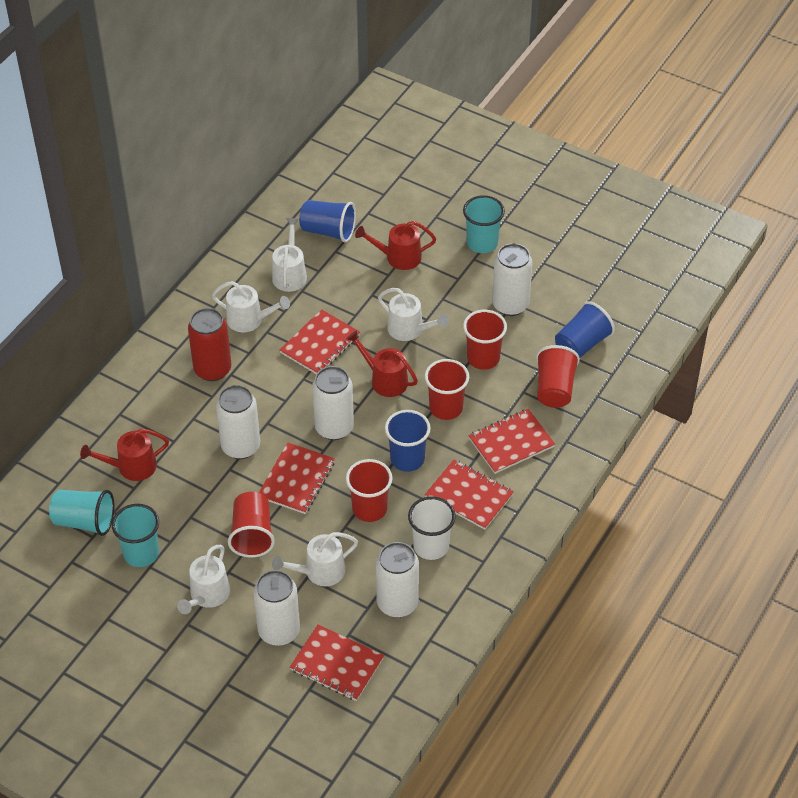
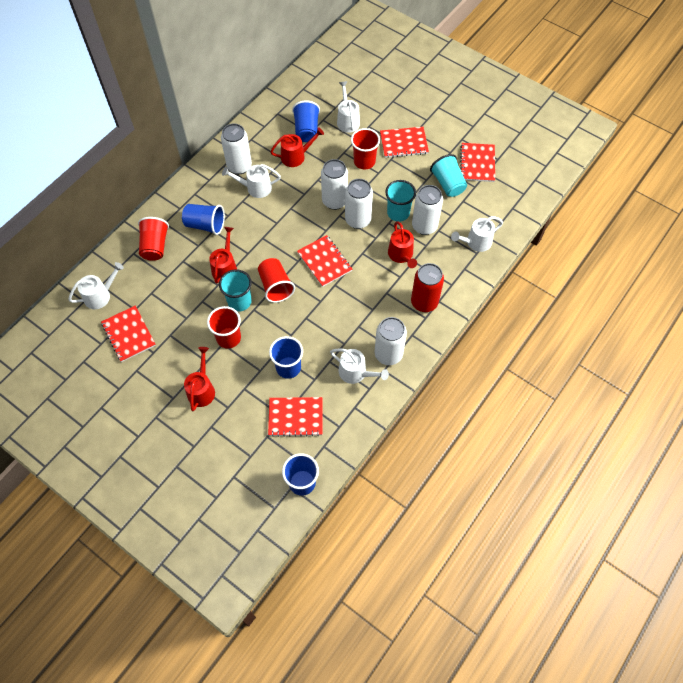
blue cup: [299,200,356,243] [385,410,431,472] [555,301,615,358] = 3 -> [182,204,225,235] [269,336,303,379] [282,453,319,496] [292,100,320,142] = 4
red cup: [228,492,275,558] [346,459,393,522] [425,359,469,420] [463,310,507,370] [536,345,580,408] = 5 -> [138,217,169,261] [207,306,241,349] [258,258,295,303] [351,128,380,169] = 4
red watering can: [80,429,169,481] [346,330,418,397] [355,221,436,270] = 3 -> [184,347,215,412] [209,227,237,284] [270,127,324,167] [388,222,417,268] = 4
white cup: [408,496,456,560] = 1 -> none = 0

